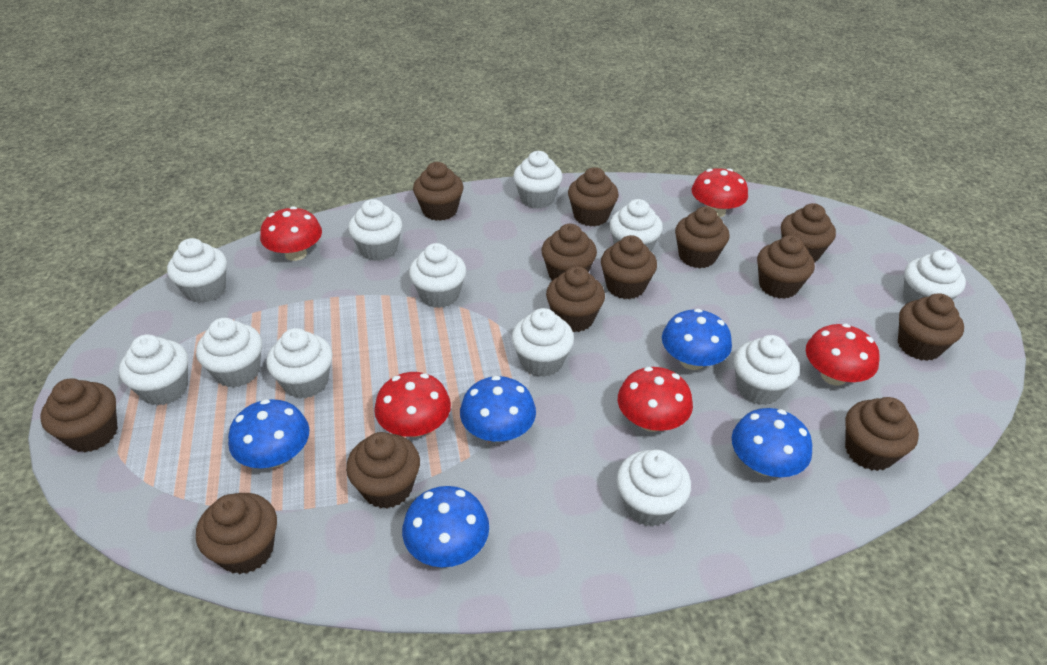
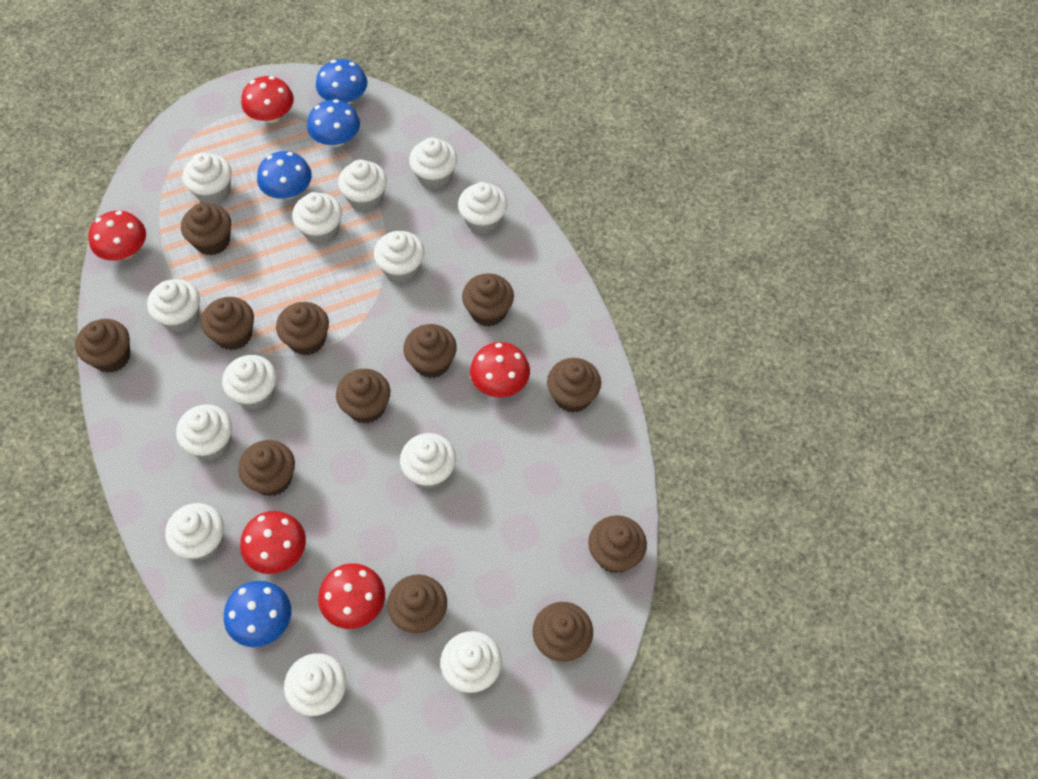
blue mushroom: [228,399,309,468] [402,486,489,567] [460,376,536,442] [662,309,732,370] [732,408,812,477] = 5 -> [224,581,291,647] [257,151,312,199] [307,99,360,147] [316,59,367,104] = 4
brown cupcake: [40,378,118,453] [196,493,277,574] [346,432,420,509] [413,162,464,221] [541,224,597,280] [546,266,605,332] [568,167,619,227] [601,235,657,299] [675,206,730,268] [757,235,815,299] [781,203,836,263] [845,397,919,471] [898,293,964,361] = 13 -> [75,319,130,373] [181,203,231,255] [201,297,254,350] [238,440,295,496] [276,302,329,355] [336,369,390,424] [387,574,447,633] [403,324,457,378] [462,273,514,326] [533,602,593,662] [547,358,601,413] [588,515,647,573] = 12
white cupcake: [119,334,188,406] [167,238,227,303] [196,318,262,388] [266,328,333,399] [348,199,402,261] [409,243,466,308] [512,308,574,377] [513,151,563,209] [609,199,663,251] [617,449,691,527] [734,335,800,405] [903,250,966,304] = 12 -> [147,279,200,332] [165,503,224,561] [176,404,232,460] [183,153,232,204] [222,355,277,409] [284,653,346,716] [292,192,342,244] [338,159,387,212] [374,231,425,283] [400,433,456,489] [409,137,457,190] [440,631,502,693] [458,182,508,234] = 13

